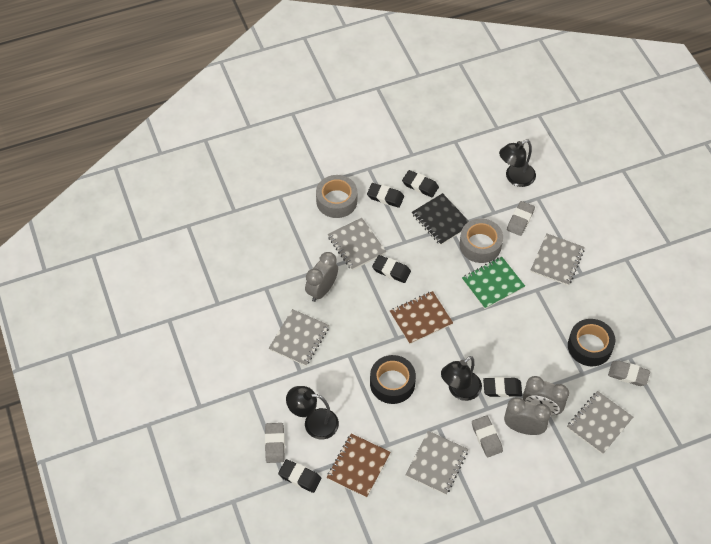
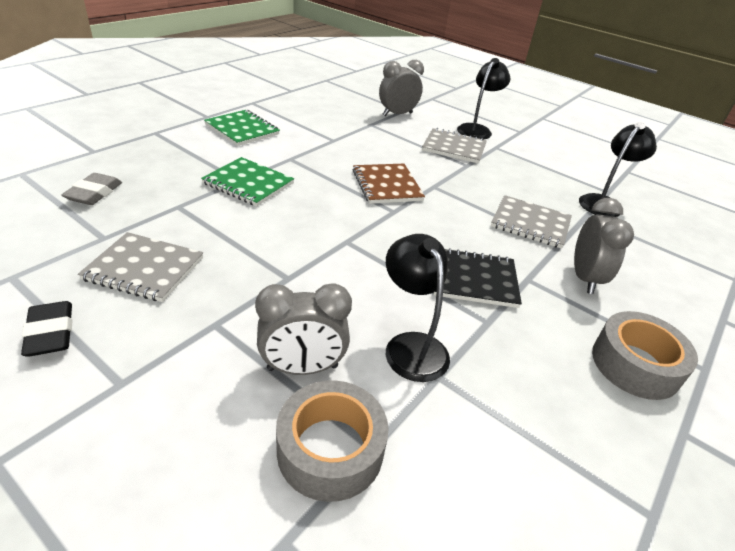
black eraser: [278,459,321,493] [367,183,404,208] [372,255,411,283] [402,170,439,197] [483,377,522,397] = 5 -> [21,301,73,357] = 1
black tape: [370,355,416,404] [568,319,615,366] = 2 -> none = 0
brown notebook: [327,434,391,498] [390,291,453,344] = 2 -> [353,164,425,204] = 1
green notebook: [462,257,525,309] = 1 -> [201,157,294,206] [204,110,280,146] = 2
grey eraser: [265,423,285,463] [472,415,503,457] [507,201,535,236] [608,361,650,386] = 4 -> [62,173,122,205] = 1
grey notebook: [269,309,329,366] [328,218,386,270] [406,431,468,495] [531,233,585,286] [567,391,633,454] = 5 -> [78,232,203,302] [422,128,487,164] [491,195,572,249] = 3

